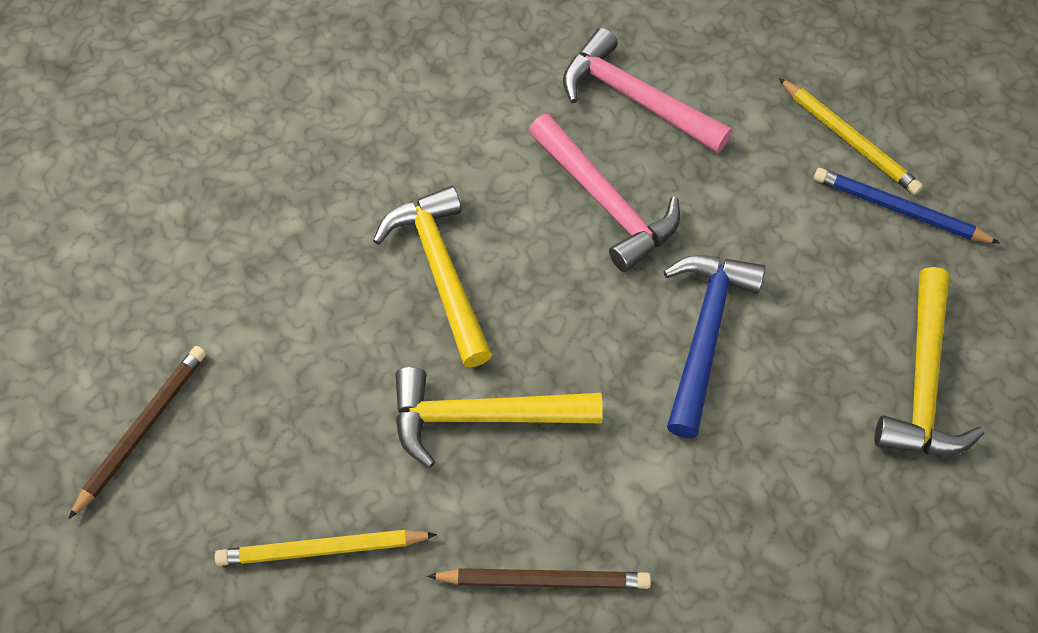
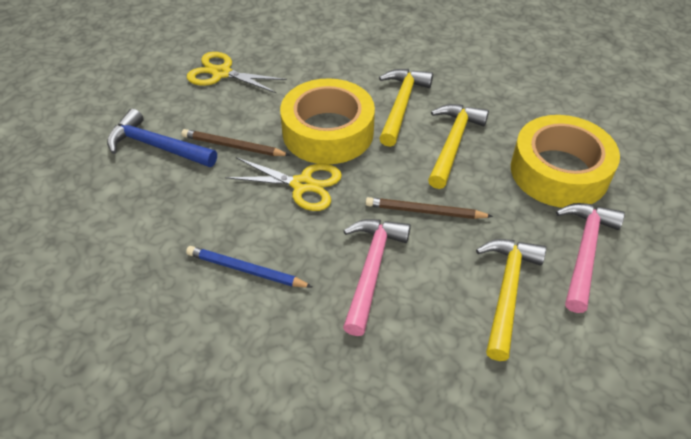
yellow pencil: [215,530,437,566] [779,78,923,195] = 2 -> none = 0
yellow scissors: none = 0 -> [187,52,287,93] [225,157,342,211] = 2
yellow tape: none = 0 -> [280,78,375,164] [511,115,620,208] = 2

